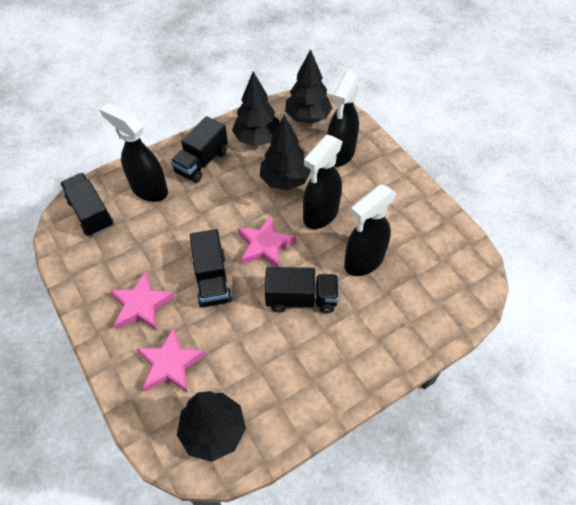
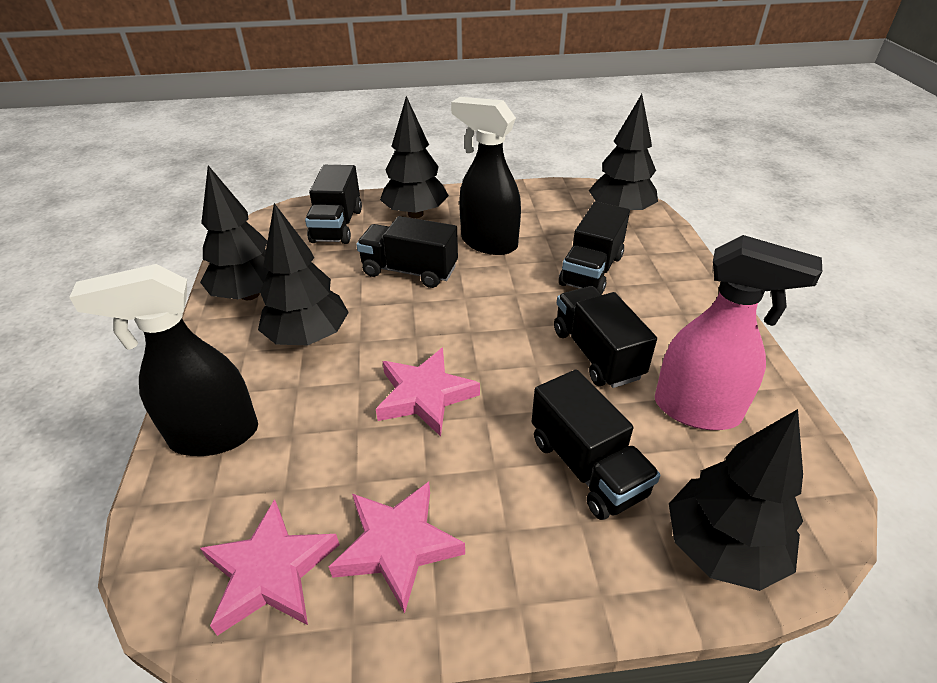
black spray bottle: [100,103,168,202] [303,135,343,229] [327,71,360,167] [344,185,396,276] = 4 -> [69,264,258,456] [451,97,521,255] = 2
black tree: [177,391,246,462] [232,72,280,146] [260,115,311,190] [285,49,332,124] = 4 -> [200,165,269,300] [258,203,349,345] [380,96,449,218] [589,94,658,210] [669,409,803,591] = 5
black truck: [60,173,114,236] [170,116,228,183] [190,229,232,307] [265,267,339,313] = 4 -> [305,165,362,244] [356,216,458,288] [532,370,660,520] [554,286,657,388] [559,202,630,294] = 5
pink spray bottle: none = 0 -> [655,235,822,430] = 1

